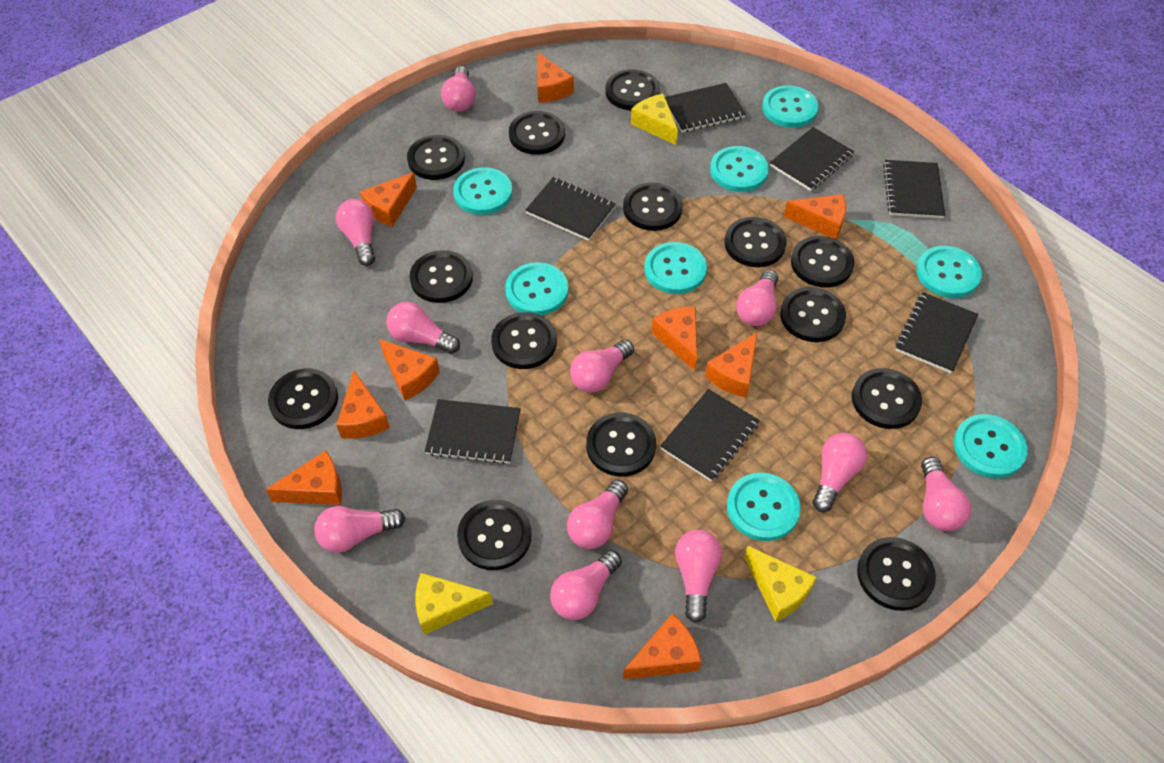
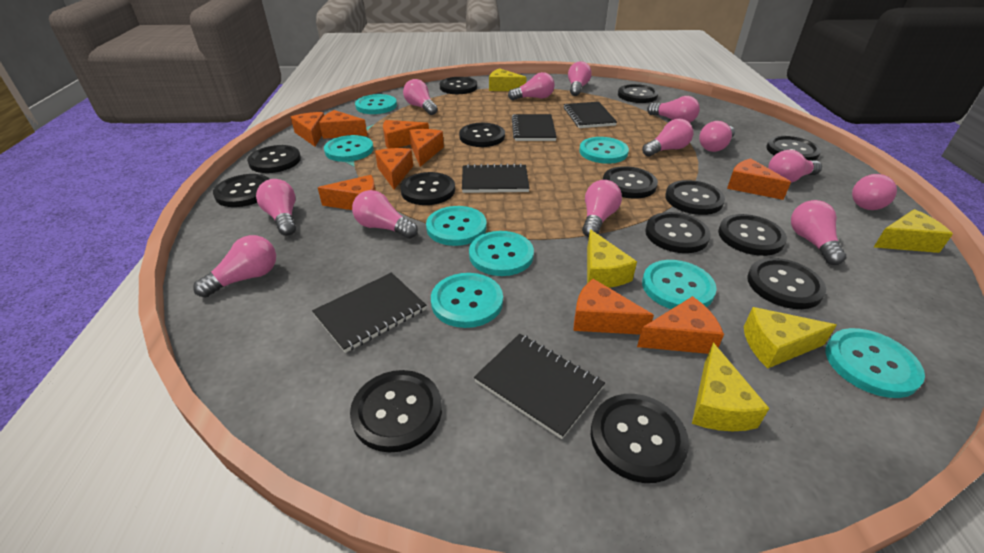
black notebook: [425,399,521,464] [525,177,616,241] [660,389,760,482] [665,83,746,133] [770,127,854,191] [883,160,945,218] [896,292,978,373] = 7 -> [312,273,426,353] [462,163,530,193] [474,334,605,439] [512,114,557,141] [564,102,617,128] = 5
pink light bulb: [314,506,405,553] [336,199,375,266] [386,302,460,354] [441,66,475,112] [550,550,622,620] [567,480,628,549] [570,339,634,393] [675,530,722,623] [736,270,778,326] [813,433,867,512] [921,457,971,531] = 11 -> [193,235,276,298] [256,179,296,236] [352,190,418,239] [403,79,438,115] [508,72,555,101] [568,61,592,96] [582,180,622,237] [642,119,693,157] [647,96,700,123] [699,121,735,152] [768,150,822,183] [791,200,846,265] [852,174,897,210] = 13
yellow cheese: [416,573,493,635] [631,94,678,145] [744,546,817,622] = 3 -> [489,68,526,91] [587,229,637,288] [692,343,770,431] [744,307,837,369] [874,209,953,253] = 5

